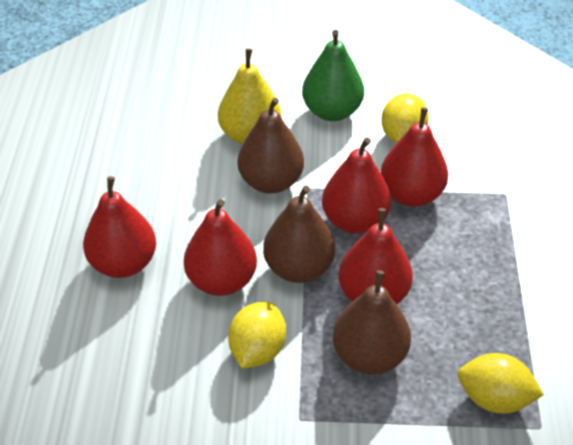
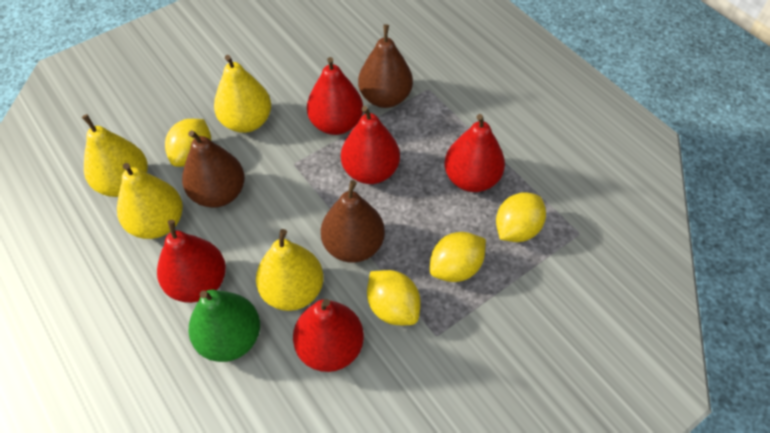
yellow lemon: [228,302,286,368] [381,93,429,143] [458,353,544,414] = 3 -> [165,119,211,167] [367,270,421,325] [429,232,486,282] [496,192,546,242] = 4
yellow pear: [218,49,281,145] = 1 -> [82,114,148,197] [117,163,183,239] [214,55,271,133] [256,229,323,311] = 4

